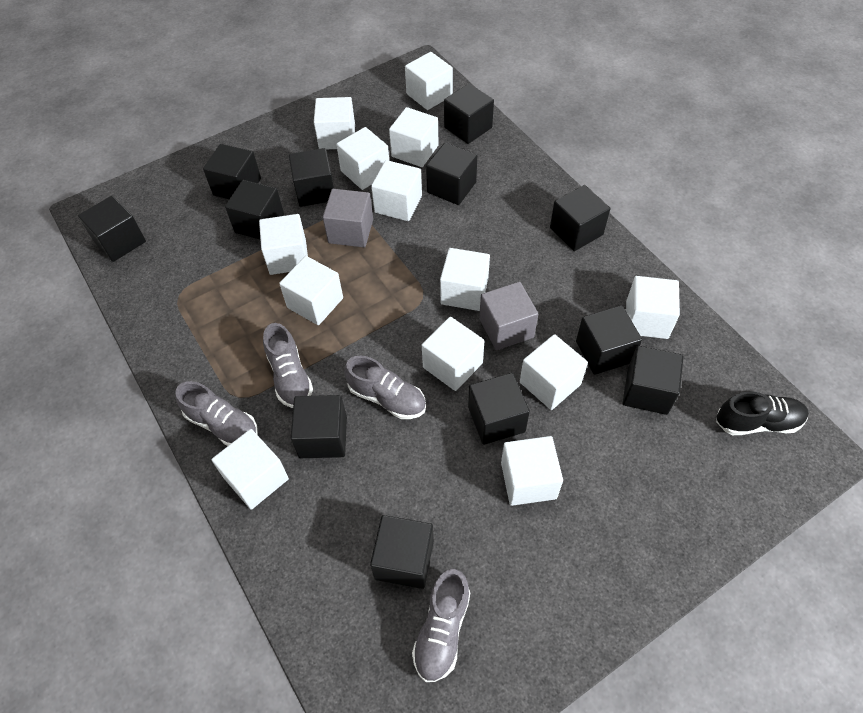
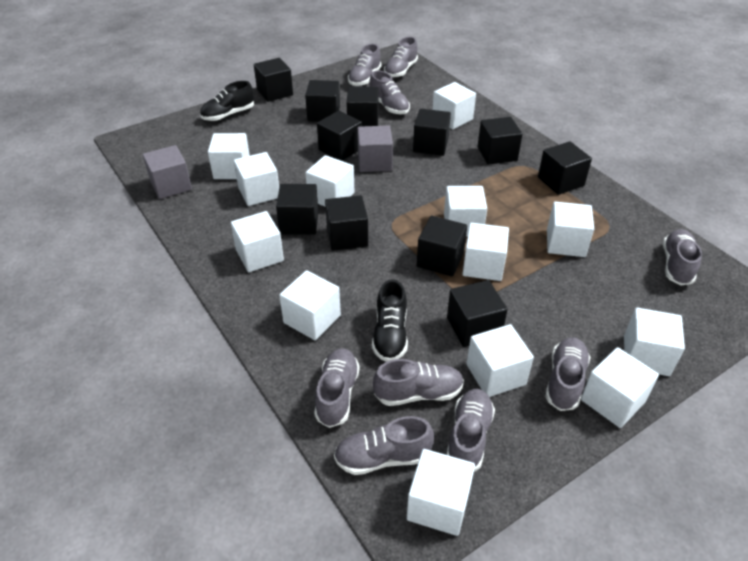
black cube: [78,195,146,262] [203,144,261,199] [225,180,284,239] [289,148,334,207] [291,395,347,458] [370,515,434,589] [426,143,477,205] [444,83,494,144] [468,373,530,445] [550,185,610,251] [576,305,642,375] [623,346,684,415] = 12 -> [254,58,293,102] [276,184,319,235] [305,80,340,122] [317,111,362,161] [325,195,368,251] [347,86,379,126] [413,109,451,156] [417,216,467,277] [447,280,508,347] [477,117,523,165] [538,141,592,195] = 11
black shoe: [716,392,809,435] = 1 -> [200,81,254,121] [372,279,408,362] = 2
grey shoe: [176,381,258,446] [263,323,313,408] [344,356,426,419] [412,569,470,682] = 4 -> [314,348,360,428] [334,416,434,475] [348,44,381,86] [369,71,410,114] [373,359,464,406] [384,37,418,78] [447,389,495,472] [545,337,590,411] [663,229,702,285] = 9

